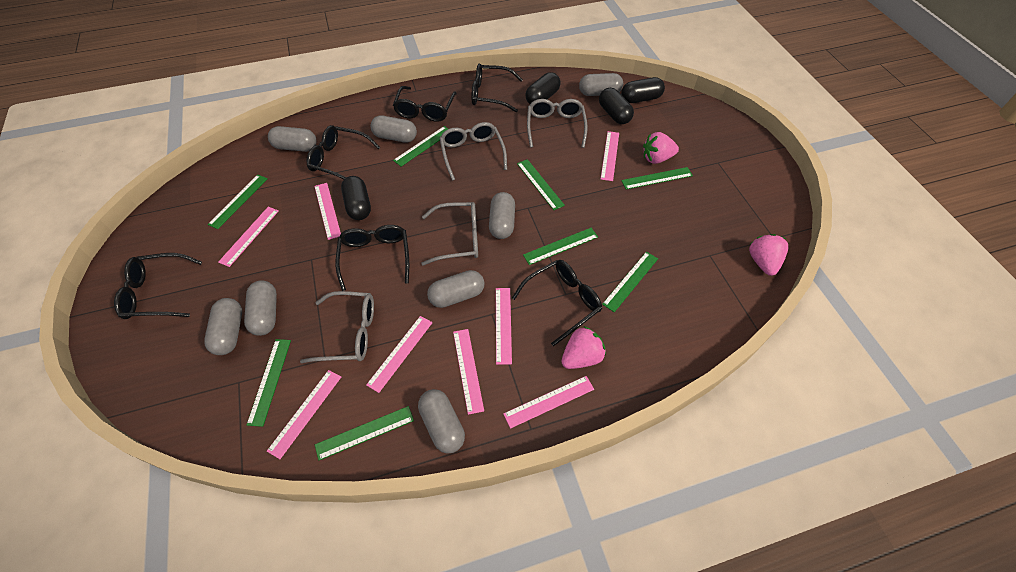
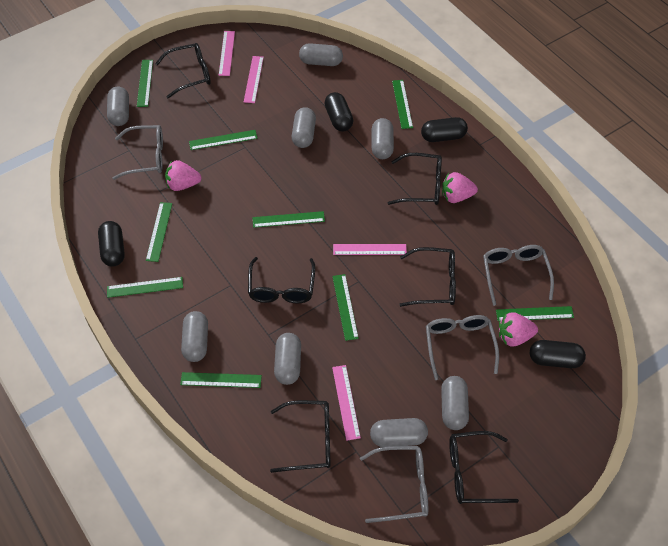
green ruler: [207,175,268,229] [247,339,291,427] [315,406,414,460] [393,126,448,166] [517,159,565,210] [523,228,598,265] [602,252,658,312] [621,167,693,189] = 8 -> [107,277,183,298] [137,60,153,107] [146,202,172,262] [180,372,262,388] [189,130,258,150] [252,211,325,228] [332,274,359,341] [392,80,413,129] [496,306,574,321] = 9
pink ruler: [218,207,279,267] [267,370,341,459] [314,183,341,240] [366,316,433,393] [453,329,484,415] [496,288,512,365] [503,376,594,429] [601,131,619,181] = 8 -> [219,31,235,76] [244,56,264,103] [332,365,361,441] [333,244,407,255] = 4

